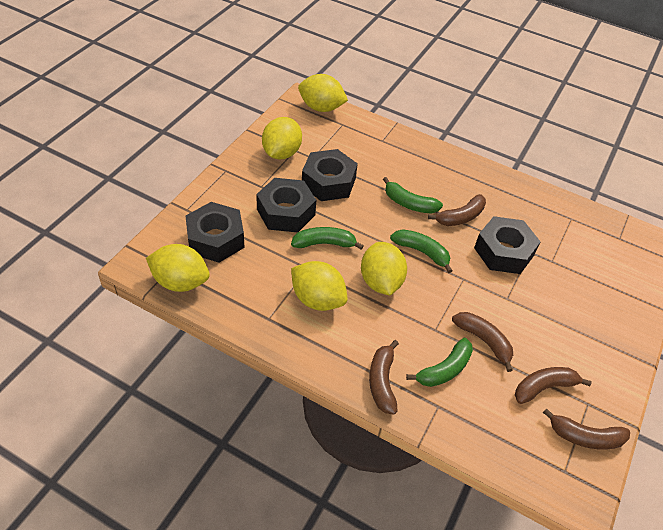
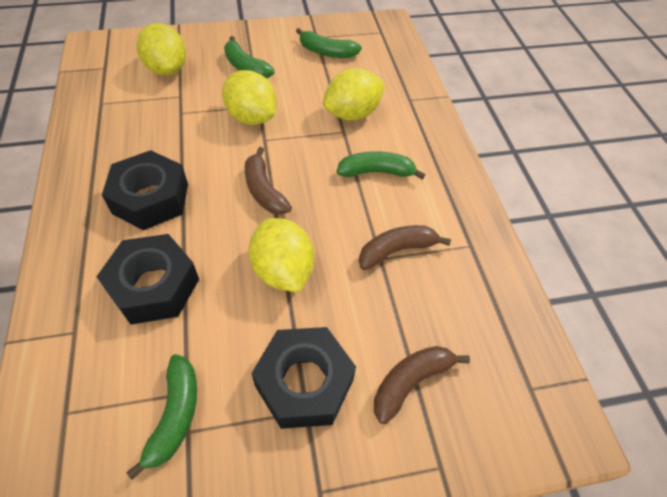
black nut: [185,202,245,263] [256,178,316,232] [302,149,358,201] [474,216,541,274] = 4 -> [96,234,199,324] [102,150,188,230] [251,327,356,429] = 3
brown banana: [369,340,399,415] [428,194,486,226] [452,312,513,372] [515,367,592,404] [543,408,630,450] = 5 -> [245,147,292,215] [359,225,451,270] [374,346,470,424] = 3
yellow lemon: [146,244,210,292] [262,117,302,160] [291,261,347,311] [298,74,348,112] [361,242,407,295] = 5 -> [137,23,186,76] [222,70,277,125] [249,218,314,293] [323,68,385,121] = 4

